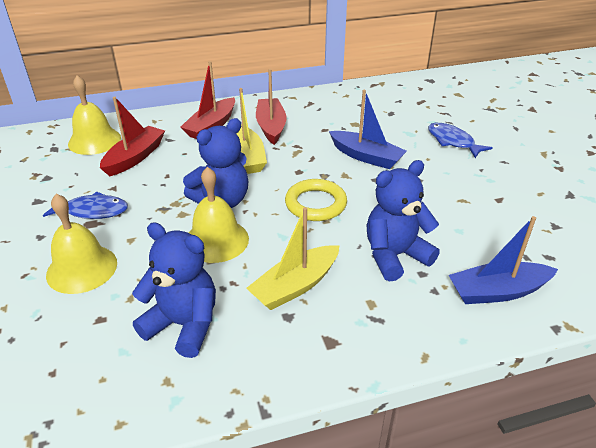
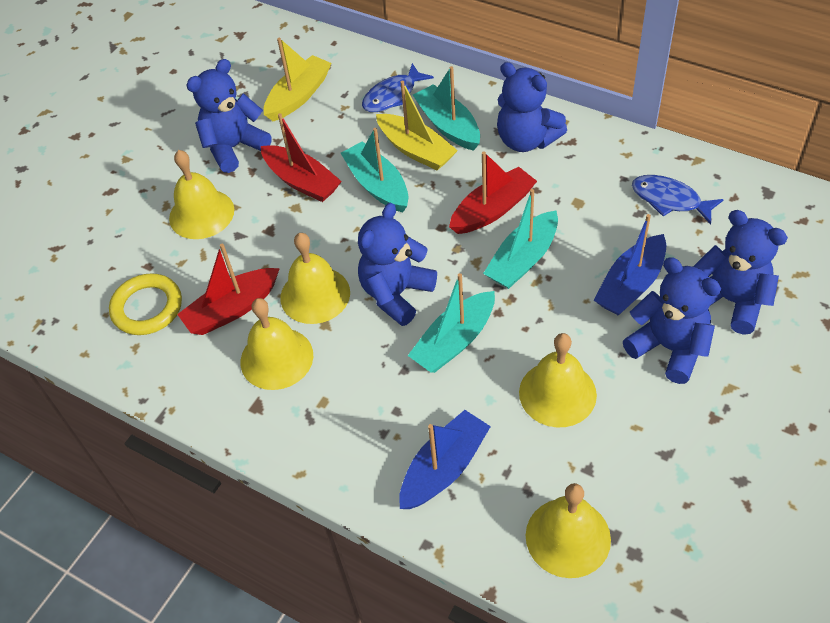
blue teddy bear: [132,222,216,358] [183,118,249,208] [366,160,440,282] = 3 -> [186,59,272,173] [358,203,437,326] [497,62,567,152] [623,257,721,384] [693,210,788,335] = 5
turquoise boat: none = 0 -> [341,128,409,212] [408,273,495,373] [413,66,480,151] [483,189,558,289] = 4
yellow bell: [46,194,117,294] [68,75,121,155] [189,167,249,263] = 3 -> [169,150,234,239] [241,298,313,390] [280,233,350,324] [519,333,597,427] [526,483,611,578] = 5

